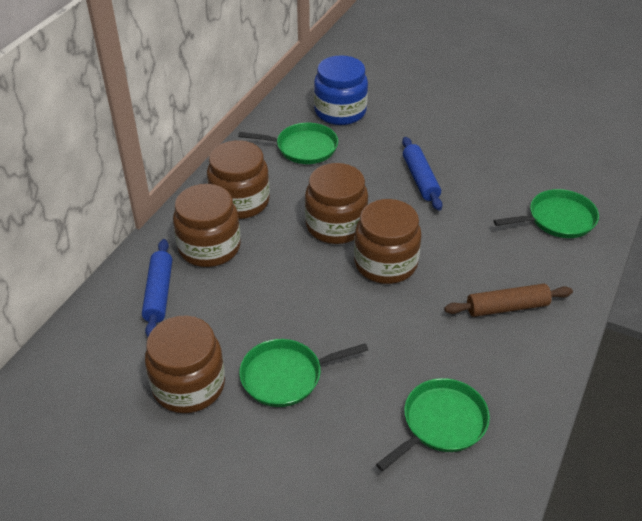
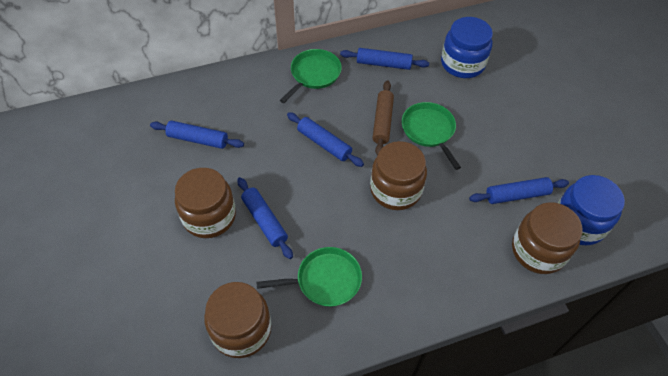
blue jar: [314,55,368,125] = 1 -> [441,17,493,78] [558,175,625,245] = 2
blue rolling pin: [142,239,172,337] [402,137,442,211] = 2 -> [150,121,244,149] [237,177,293,259] [287,112,364,167] [340,48,429,70] [469,177,569,204] = 5
brown jar: [145,316,225,413] [173,184,241,267] [207,140,270,219] [305,163,368,244] [354,199,421,284] = 5 -> [175,168,236,238] [204,282,271,358] [370,141,427,210] [512,202,583,274] = 4
green pan: [238,123,338,164] [239,339,368,407] [376,378,490,471] [494,189,599,238] = 4 -> [256,247,362,307] [280,49,342,103] [402,102,461,170] = 3

